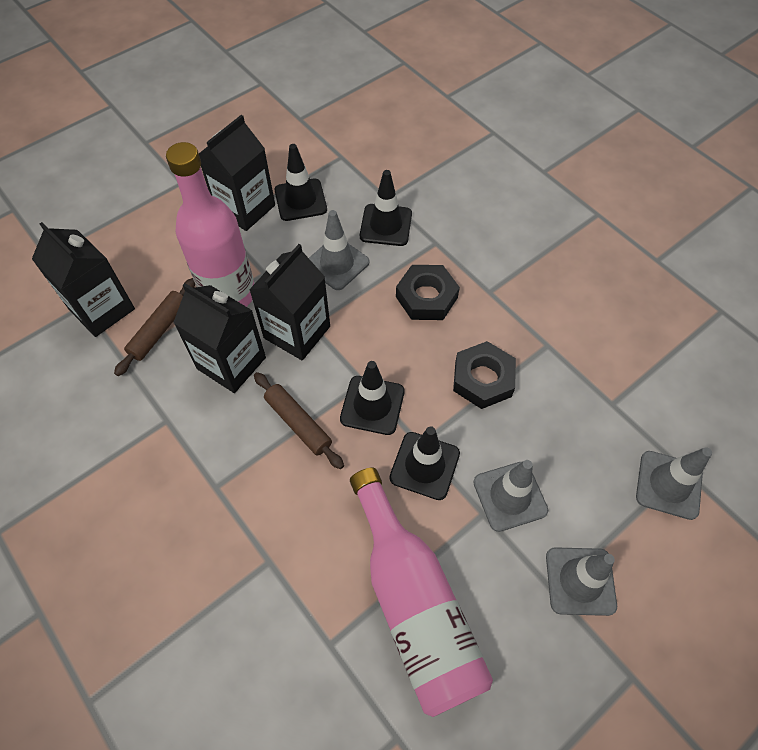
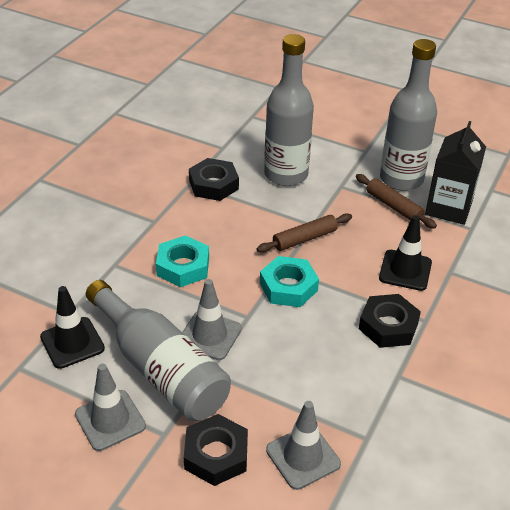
black carton: [32,222,135,337] [173,283,266,393] [199,115,275,231] [249,244,330,360] = 4 -> [425,121,486,225] = 1
black nut: [396,265,460,320] [453,341,516,409] = 2 -> [184,414,248,486] [189,158,239,201] [359,294,421,348] = 3
black traffic cone: [275,144,327,221] [340,361,405,435] [360,170,412,246] [390,426,460,500] = 4 -> [40,286,105,369] [379,215,432,291] = 2
grey bottle: none = 0 -> [86,280,231,421] [264,34,314,186] [380,39,437,191] = 3
grey traffic cone: [309,210,369,290] [473,460,548,532] [546,547,617,616] [636,447,712,520] = 4 -> [75,364,146,451] [182,279,242,360] [266,401,341,490] = 3
pink bottle: [166,142,254,307] [350,468,493,717] = 2 -> none = 0
turquoise nut: none = 0 -> [156,235,209,287] [260,256,319,307] = 2

